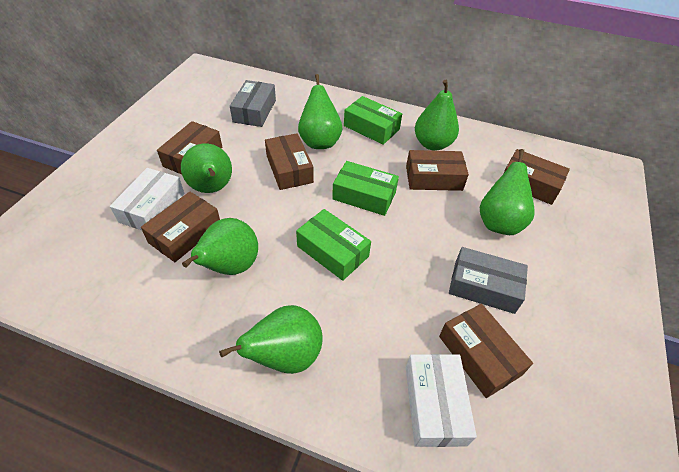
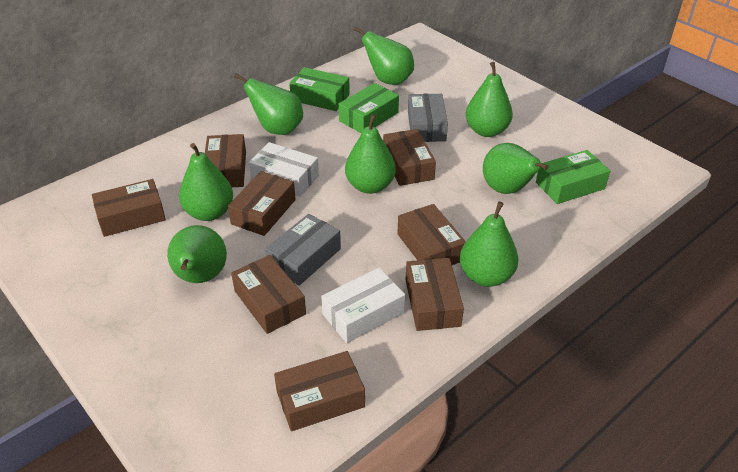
brown box: [141,192,220,262] [157,121,222,174] [265,133,314,190] [406,150,469,191] [439,304,533,398] [503,149,570,205] = 6 -> [92,179,166,237] [205,134,246,187] [228,171,296,236] [231,255,306,334] [274,351,365,431] [383,129,436,186] [397,204,466,265] [406,258,464,331] = 8
green pear: [181,143,232,193] [182,218,258,275] [219,305,323,374] [298,74,342,149] [415,80,459,151] [480,149,535,235] = 6 -> [167,225,227,283] [179,143,233,221] [234,73,303,135] [345,114,396,194] [353,27,414,85] [460,202,519,287] [466,62,513,137] [483,143,548,194] = 8

